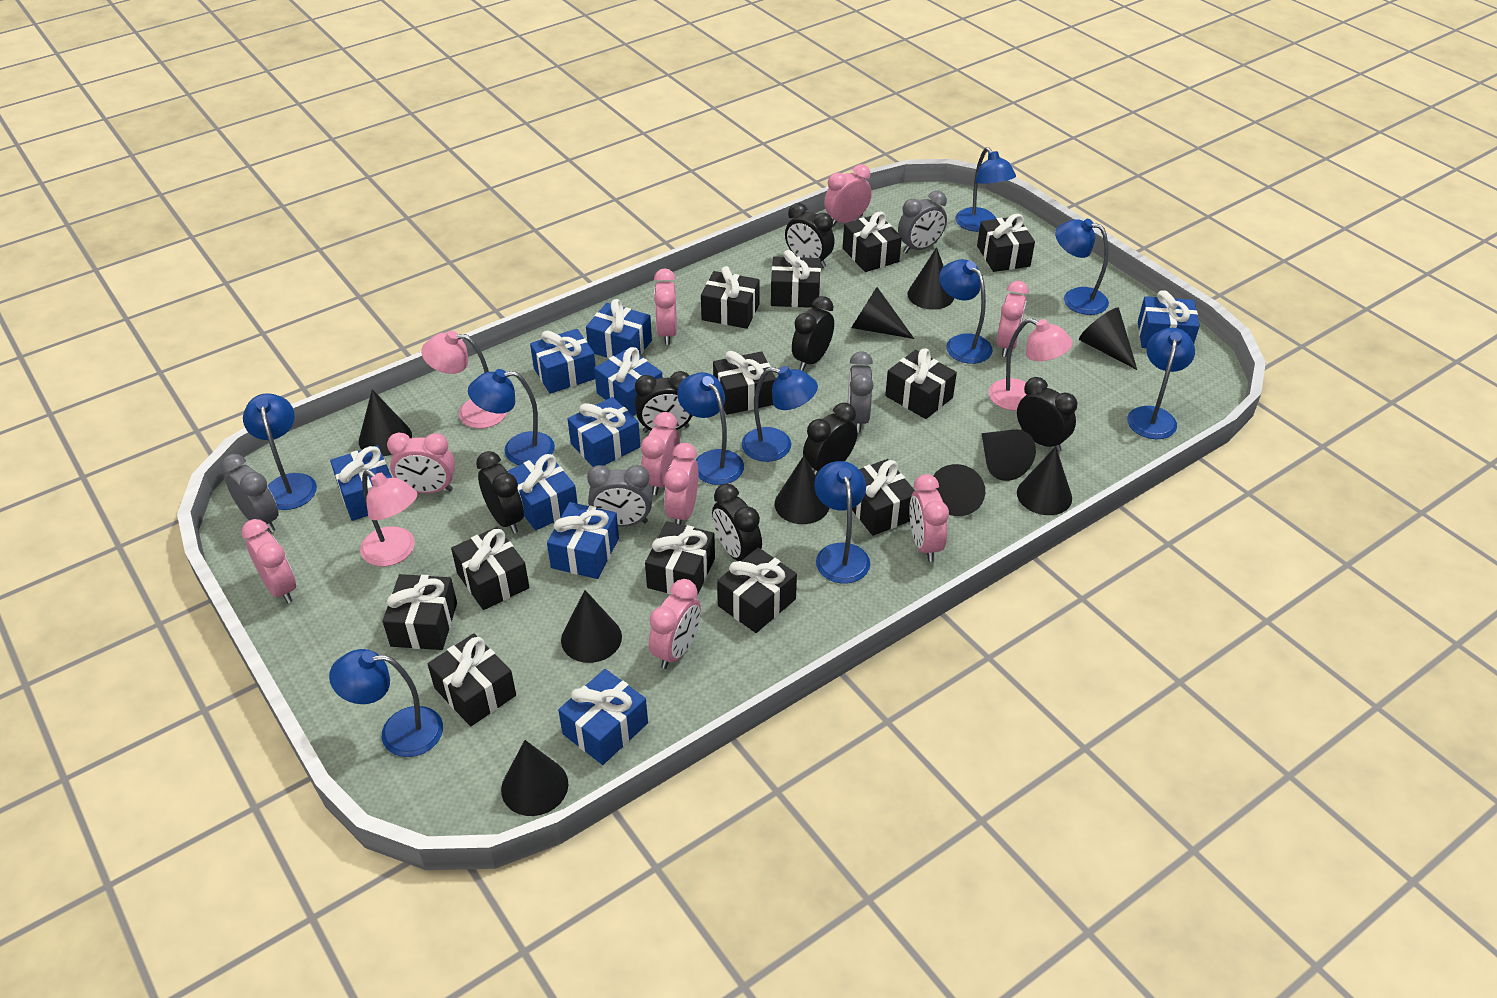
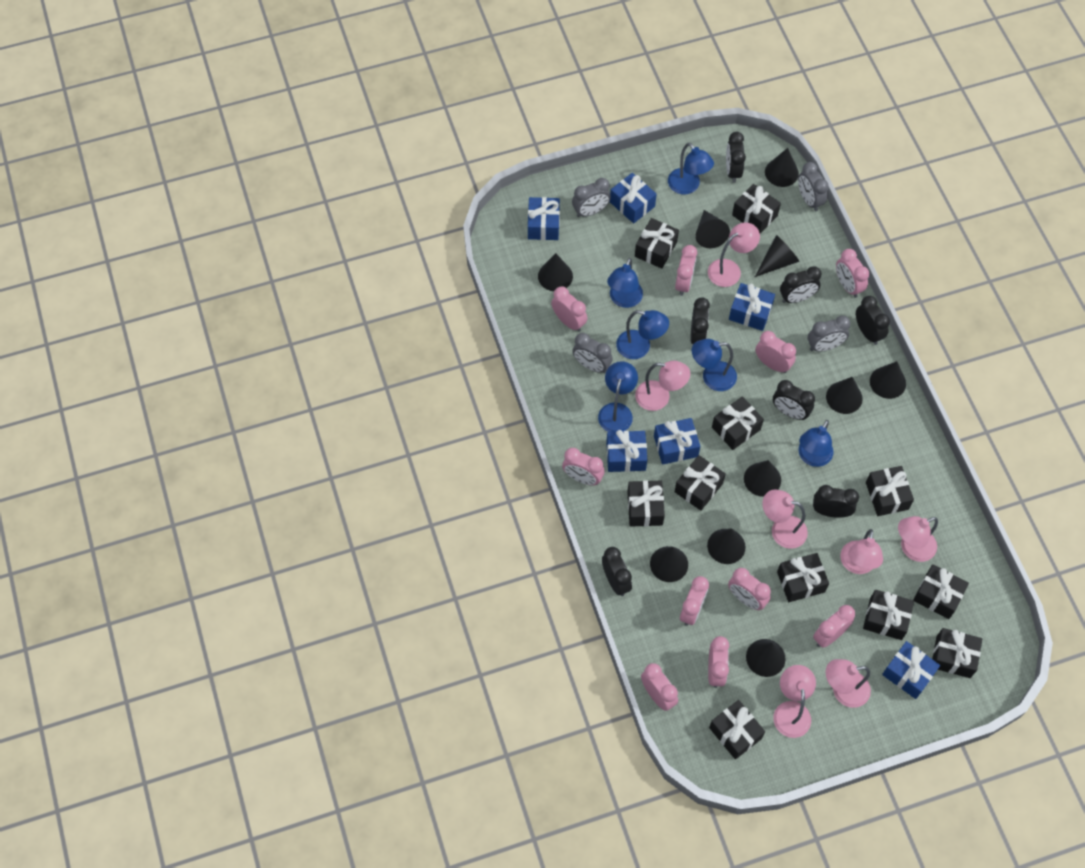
black gift: [383,574,457,650] [428,633,516,726] [451,527,530,610] [645,521,715,598] [701,266,760,329] [713,351,776,415] [717,548,797,633] [771,250,821,308] [843,212,902,272] [852,459,915,536] [885,349,957,419] [977,214,1035,272] = 12 -> [627,480,665,527] [635,218,679,269] [675,455,726,511] [709,700,765,760] [712,396,764,450] [732,184,781,233] [777,553,829,602] [863,590,914,640] [866,466,914,516] [913,564,969,619] [932,628,982,678] = 11
blue gift: [330,445,392,521] [508,453,578,531] [530,329,596,394] [547,502,619,579] [558,669,648,765] [568,397,640,467] [586,299,652,359] [594,347,662,416] [1138,290,1200,348] = 9 -> [528,197,560,240] [606,430,647,472] [610,173,657,223] [654,418,700,465] [729,283,775,331] [882,641,940,699] = 6
blue lamp: [243,393,317,510] [329,649,443,757] [468,369,555,465] [677,372,744,485] [742,366,818,462] [814,461,870,584] [939,259,993,364] [955,147,1016,232] [1055,219,1109,315] [1127,328,1195,439] = 10 -> [598,361,638,432] [607,258,643,308] [616,310,669,359] [668,143,714,195] [692,339,737,391] [799,420,833,467] = 6
pink clock: [242,519,296,603] [387,432,455,494] [641,412,680,495] [649,579,701,669] [654,268,677,345] [664,443,698,524] [824,164,872,227] [909,474,949,562] [997,281,1029,357] = 9 -> [551,286,587,332] [562,448,605,485] [641,663,678,711] [675,245,697,296] [680,576,709,626] [708,636,729,688] [728,568,771,610] [755,331,796,373] [813,605,855,648] [836,249,869,298] = 10
pink lamp: [360,470,418,566] [421,331,507,429] [989,318,1073,411] = 3 -> [635,361,690,411] [708,223,760,287] [762,489,808,549] [773,665,816,738] [826,659,871,708] [841,529,883,574] [898,516,938,562] = 7

